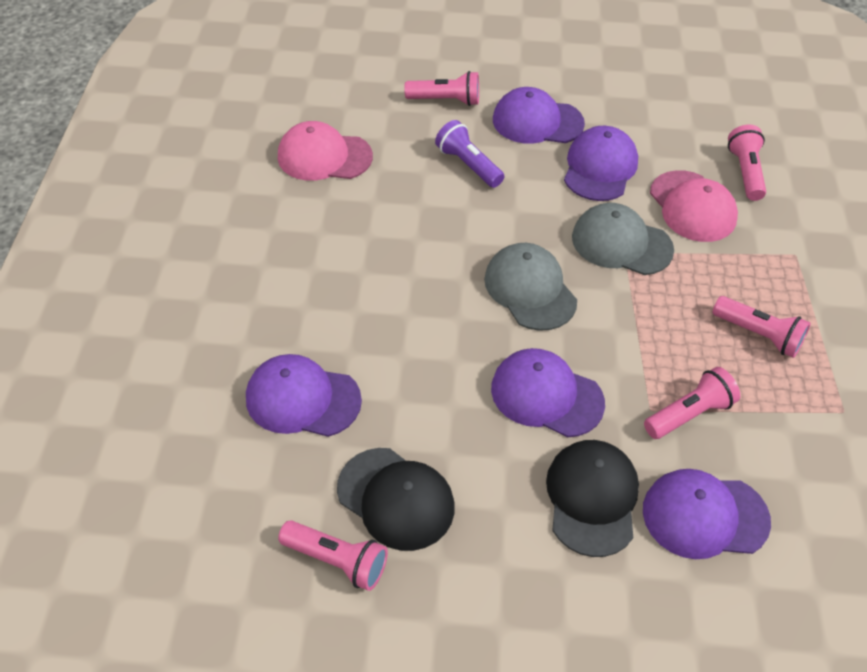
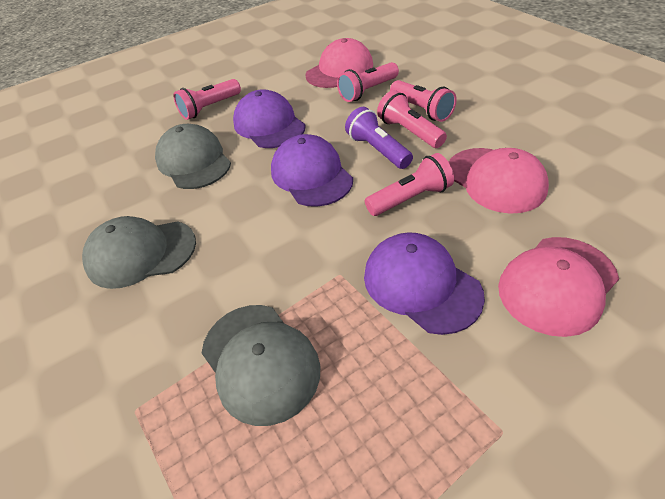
black cap: [337,448,455,551] [546,440,639,557] = 2 -> none = 0
grey cap: [484,243,577,331] [572,203,674,275] = 2 -> [82,216,196,289] [155,124,231,189] [202,305,320,426] = 3
pink cap: [278,121,373,181] [650,170,738,242] = 2 -> [305,38,373,88] [449,148,549,214] [498,237,619,337] = 3
purple cap: [246,354,362,437] [491,348,605,437] [493,87,585,144] [564,126,638,201] [643,469,771,559] = 5 -> [233,89,305,148] [271,134,353,207] [364,232,485,335] = 3

